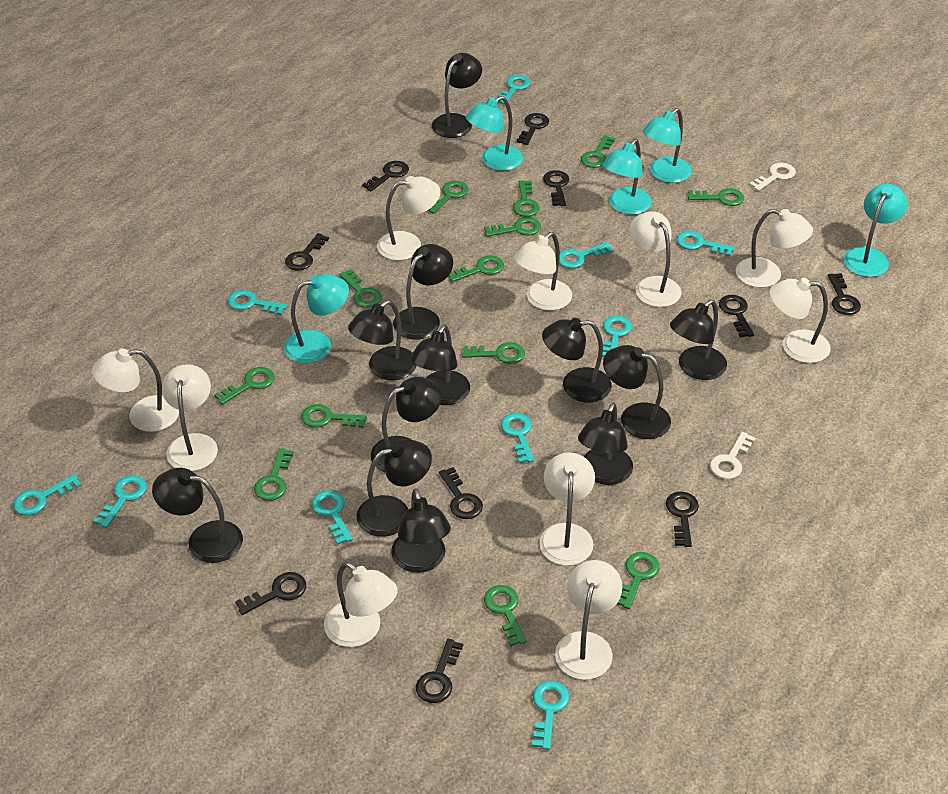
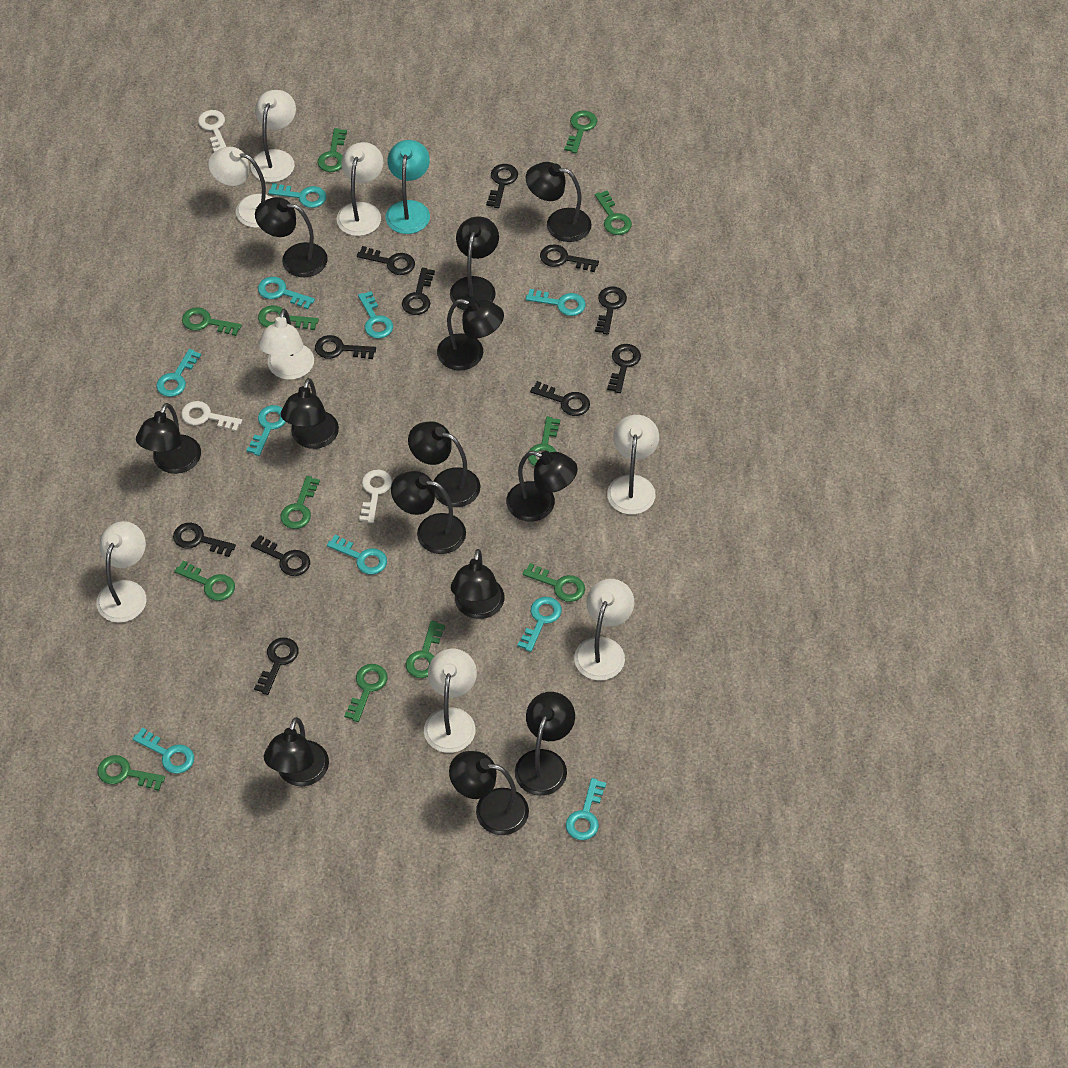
black key: [235,572,306,615] [285,233,329,271] [362,161,409,191] [416,639,463,703] [439,467,483,519] [516,113,549,145] [543,170,569,206] [666,491,699,547] [719,295,754,338] [828,273,861,315] = 10 -> [173,523,236,557] [251,535,310,576] [254,637,298,695] [315,335,376,359] [357,246,415,275] [402,268,435,315] [486,164,518,208] [530,381,590,416] [540,244,599,272] [595,287,627,335] [607,344,641,393] = 11
black lamp: [152,468,243,563] [348,300,416,380] [356,439,432,537] [371,377,442,472] [391,488,451,573] [393,244,453,339] [410,324,470,405] [432,53,482,138] [542,318,612,402] [578,402,633,485] [603,345,671,439] [670,300,727,380] = 12 -> [136,403,201,474] [255,197,328,277] [264,717,329,786] [281,378,339,449] [391,471,466,554] [408,421,480,507] [437,298,504,370] [449,751,529,835] [450,216,499,310] [451,549,504,619] [506,451,578,521] [515,692,575,796] [526,162,591,242] = 13
green key: [214,367,275,405] [254,448,294,501] [301,404,367,428] [339,269,382,308] [428,181,469,214] [449,255,504,282] [462,342,525,364] [484,217,541,237] [484,585,527,646] [513,180,540,217] [581,135,615,168] [617,552,660,609] [688,188,744,206] = 13 -> [97,755,165,791] [174,561,235,601] [182,307,242,336] [258,305,319,330] [280,476,320,529] [317,128,347,172] [344,664,388,722] [406,621,445,678] [522,563,585,602] [528,417,560,466] [564,111,597,153] [595,191,632,235] = 12
turquoise lamp: [284,274,349,364] [466,96,523,171] [602,139,652,215] [642,108,692,183] [844,184,908,277] = 5 -> [386,140,430,234] = 1
white key: [710,432,755,479] [749,163,796,191] = 2 -> [181,401,242,432] [198,110,226,152] [359,469,392,523] = 3
white lamp: [92,348,179,432] [162,364,218,471] [324,562,398,647] [377,176,441,260] [514,232,572,311] [539,452,595,566] [555,560,622,680] [629,211,682,307] [736,209,813,288] [770,278,830,363] = 10 -> [96,521,146,623] [208,147,273,228] [251,90,296,182] [258,309,314,380] [337,142,383,236] [424,649,477,753] [574,579,634,681] [607,415,659,514] = 8

